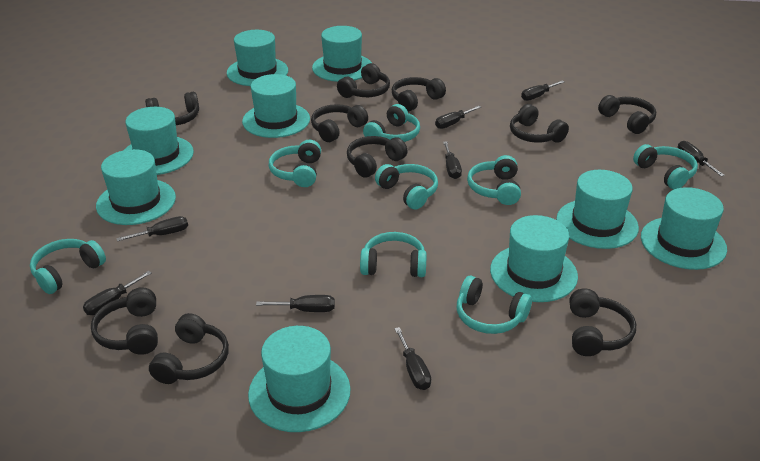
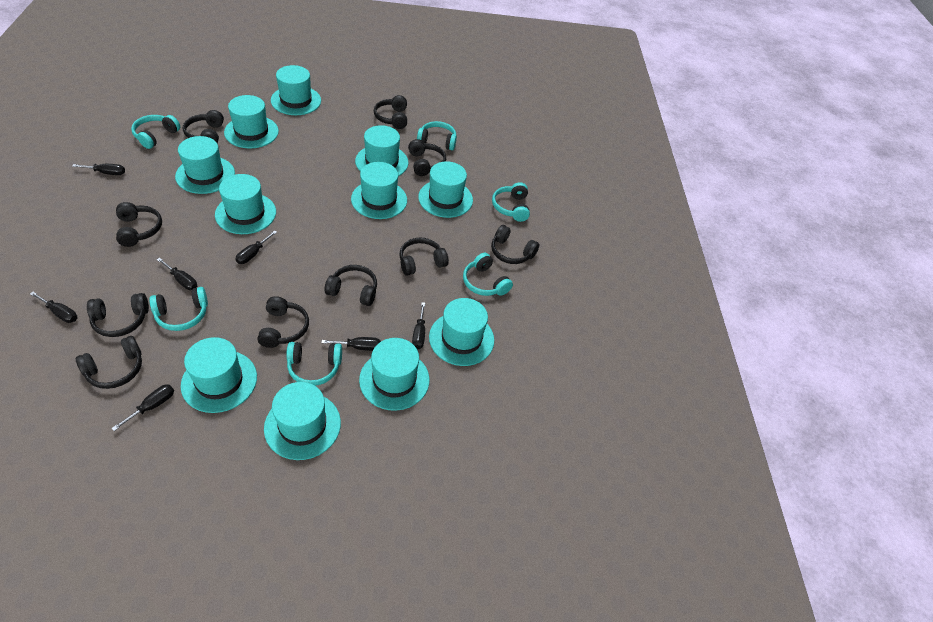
black screwdriver: [83,271,152,315] [116,216,188,241] [256,295,335,312] [394,327,431,390] [435,106,481,129] [443,142,462,179] [521,80,564,101] [678,141,725,176] = 8 -> [30,292,77,323] [72,164,125,175] [111,384,174,431] [157,258,197,290] [235,230,277,264] [321,337,381,351] [412,302,425,349] = 7
turquoise hat: [96,149,176,225] [124,107,194,175] [227,30,288,86] [242,74,310,138] [248,326,351,432] [312,26,372,82] [490,215,578,302] [556,170,639,249] [641,187,727,270] = 9 -> [175,136,235,194] [181,337,257,413] [215,174,276,234] [224,95,279,148] [264,382,341,460] [271,65,321,115] [351,162,407,219] [355,125,409,176] [359,338,430,411] [418,161,473,218] [429,298,494,366] = 11
turquoise headphones: [30,239,106,294] [269,140,321,187] [360,232,427,277] [363,104,420,142] [375,164,438,209] [457,276,532,334] [467,155,521,205] [633,144,698,190] = 8 -> [131,115,180,149] [149,287,208,331] [286,342,342,386] [417,121,457,150] [463,253,513,296] [492,182,530,222] = 6

